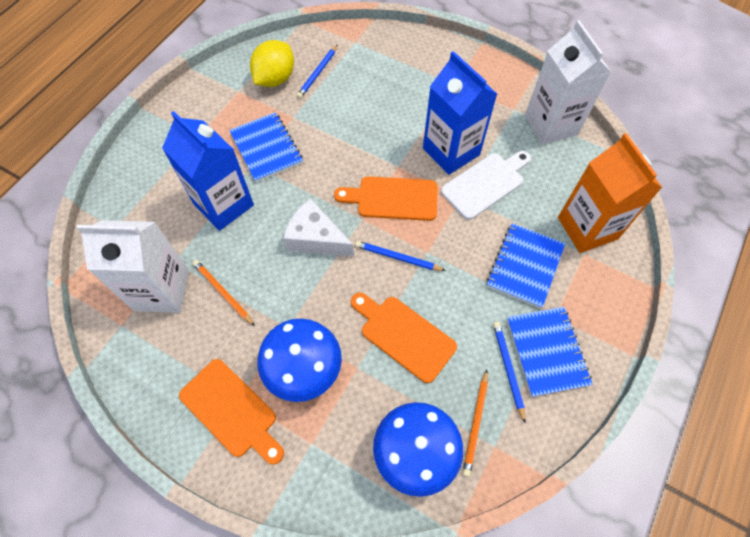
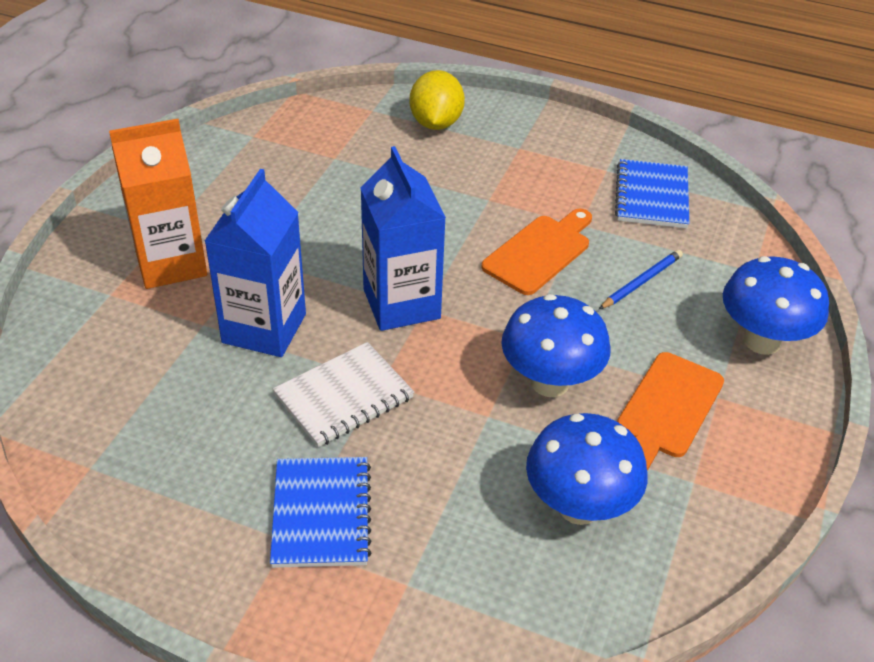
blue mushroom: [258,319,342,402] [373,402,463,497] = 2 -> [501,294,611,397] [526,413,648,525] [723,256,829,355] = 3
blue notebook: [229,112,303,182] [487,223,565,308] [507,307,593,397] = 3 -> [270,457,372,568] [615,159,689,228] = 2
blue pencil: [297,45,338,99] [355,241,446,271] [493,322,525,423] = 3 -> [599,250,683,309] = 1
orange cutting board: [179,359,284,465] [334,176,437,221] [351,293,457,383] = 3 -> [481,209,592,295] [617,352,724,471] = 2
orange pencil: [193,260,255,326] [463,370,488,477] = 2 -> none = 0
white carton: [76,220,189,313] [525,20,611,145] = 2 -> none = 0
white cheese: [283,198,354,256] = 1 -> none = 0
white cutting board: [441,151,531,220] = 1 -> none = 0
white notebook: none = 0 -> [273,342,414,447] = 1

